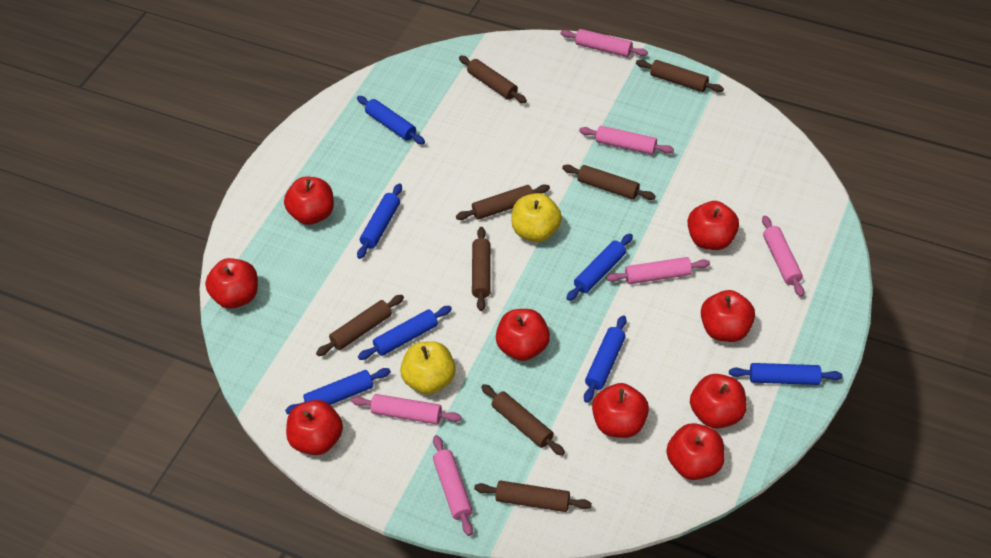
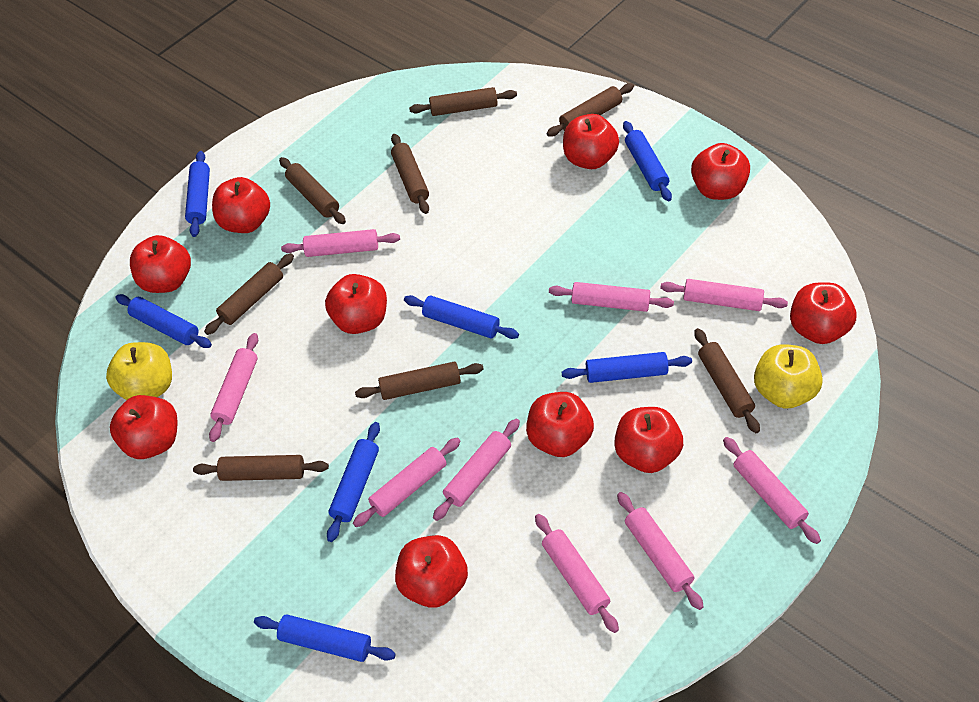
pink rolling pin: [351,394,461,424] [433,435,473,536] [560,29,648,57] [579,126,674,155] [606,257,710,284] [762,216,804,297] = 6 -> [209,333,258,442] [281,229,400,257] [353,437,461,527] [433,419,520,521] [535,514,619,633] [549,282,674,312] [617,492,704,610] [660,279,788,311] [723,437,821,544] = 9
red apple: [205,258,258,309] [284,177,334,225] [286,400,343,455] [496,309,550,361] [592,383,649,438] [666,423,725,480] [688,201,739,250] [690,374,747,429] [701,290,755,342] = 9 -> [110,395,178,459] [130,235,191,293] [212,177,270,233] [325,274,387,334] [395,535,468,608] [526,392,594,457] [563,114,619,169] [614,407,683,473] [691,143,750,200] [790,282,857,344] = 10

